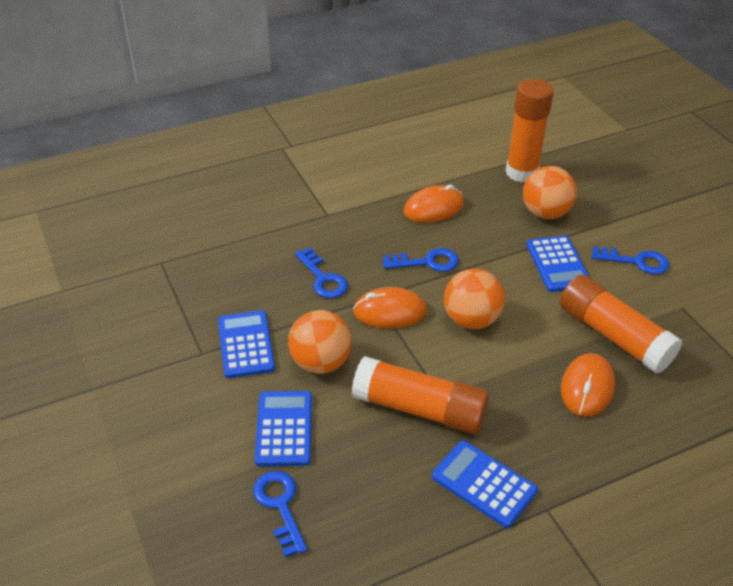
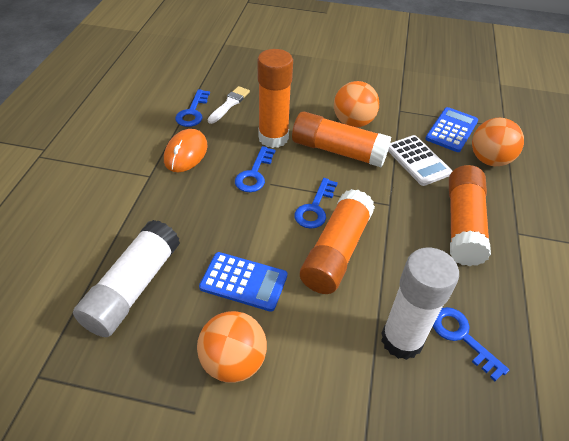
blue calculator: [218,310,275,378] [255,391,312,466] [432,441,538,528] [527,236,590,292] = 4 -> [199,252,287,312] [425,107,478,152] = 2
orange glue stick: [352,356,489,434] [506,79,554,182] [560,275,682,374] = 3 -> [257,49,293,148] [292,111,391,168] [300,189,375,294] [449,165,491,266] = 4
orange mouse: [353,287,427,329] [404,185,464,223] [561,353,615,417] = 3 -> [164,129,208,172] = 1
white brush: none = 0 -> [208,86,250,124] = 1
white calculator: none = 0 -> [388,135,452,186] = 1
white glue stick: none = 0 -> [73,220,180,337] [381,247,459,360] = 2

